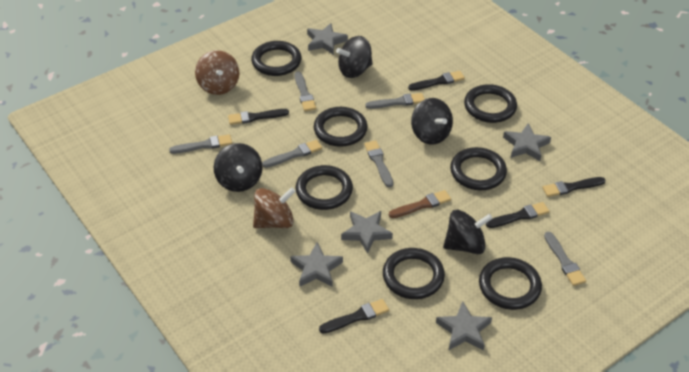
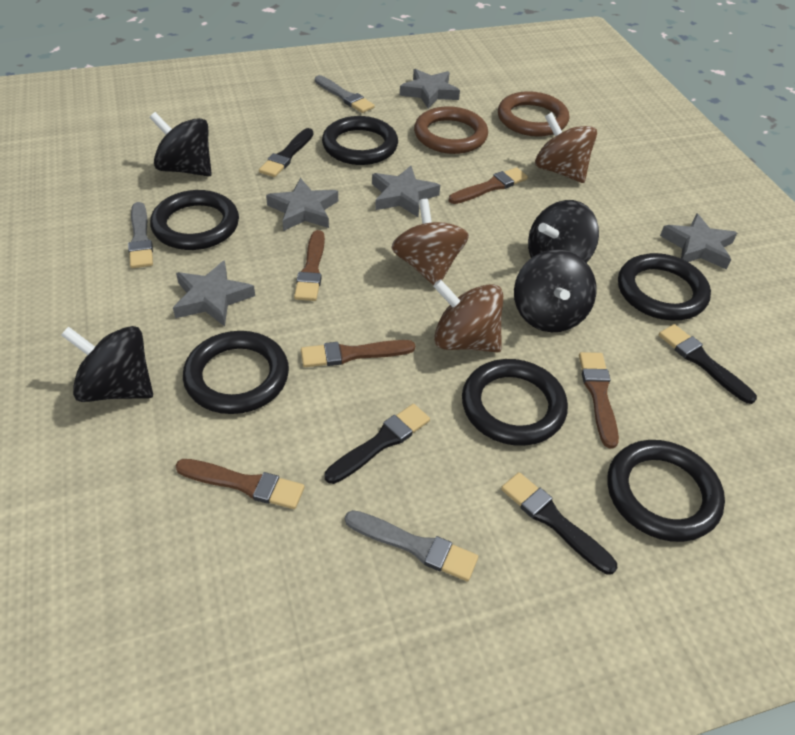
black brush: [228,109,289,125] [319,299,389,333] [408,71,465,91] [486,202,550,228] [542,177,605,197] = 5 -> [259,128,313,177] [325,404,430,484] [501,472,617,575] [659,324,757,404] = 4
black ring: [251,41,301,76] [296,165,353,210] [314,107,367,147] [383,248,445,299] [450,147,507,190] [464,84,517,123] [479,257,542,310] = 7 -> [150,190,239,250] [183,331,289,414] [322,116,398,165] [462,359,568,446] [607,440,725,542] [618,253,711,320] = 6
brown brush: [389,190,451,218] = 1 -> [175,459,305,509] [294,230,325,301] [301,340,415,367] [449,167,528,204] [579,352,619,448] = 5
brown ring: none = 0 -> [414,106,488,154] [498,91,569,137] = 2
brown spinning top: [195,50,239,95] [253,187,296,228] = 2 -> [391,199,469,285] [433,279,503,353] [535,112,597,183] = 3
grey brush: [169,134,232,154] [262,140,322,168] [294,71,316,111] [364,140,393,187] [365,93,425,109] [544,232,586,286] = 6 -> [128,202,153,268] [315,75,374,113] [345,510,478,581] = 3

